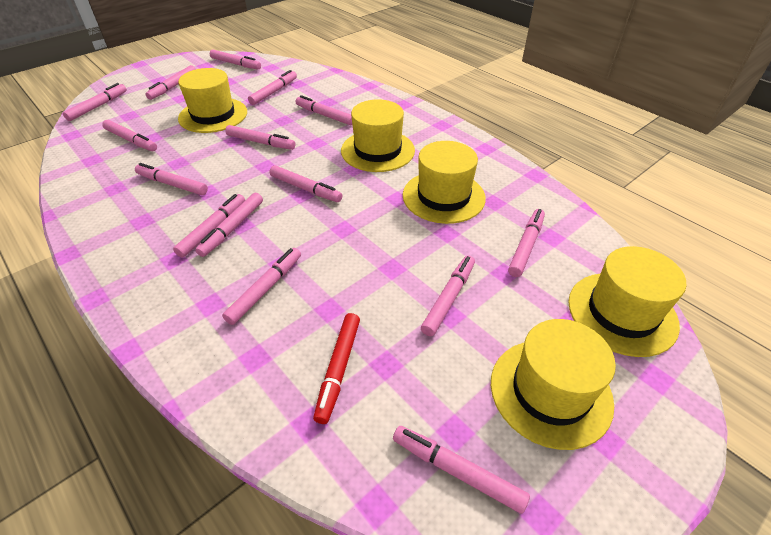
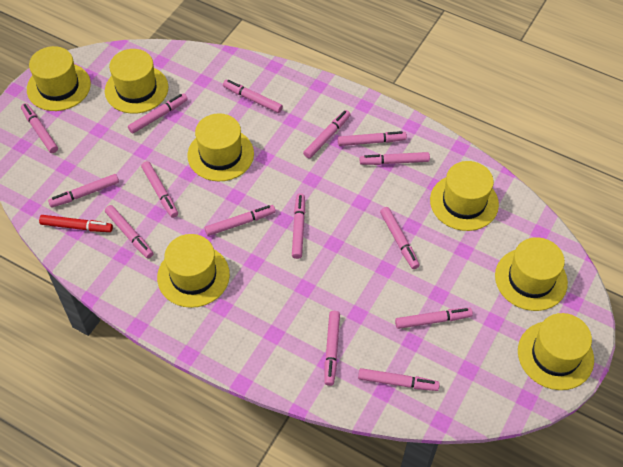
yellow hat: [178,68,247,133] [341,99,415,172] [403,141,486,224] [491,319,616,450] [568,246,686,357] = 5 -> [27,46,91,111] [105,49,168,114] [157,234,230,308] [188,113,254,181] [430,161,499,231] [495,237,568,311] [518,313,594,390] = 7

